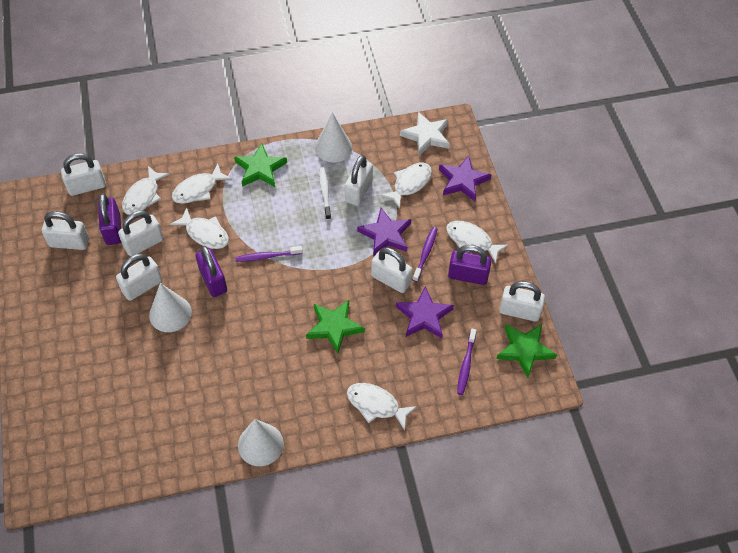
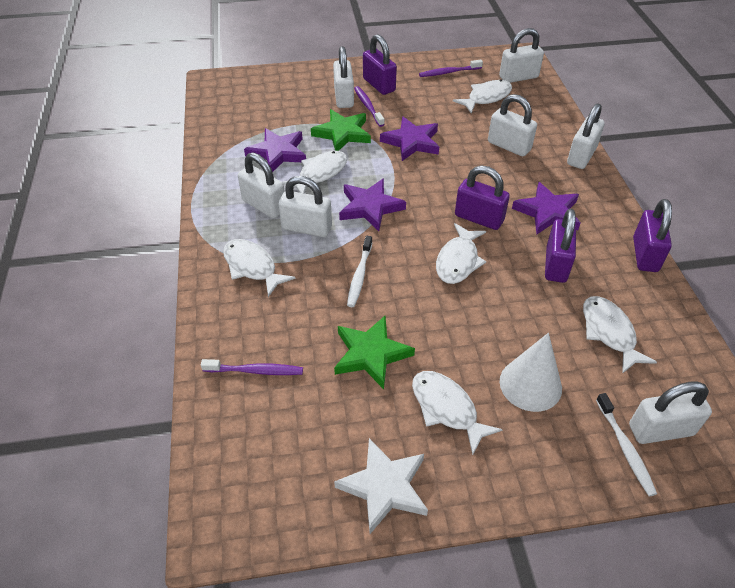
green star: [234,143,287,187] [306,300,365,353] [496,324,557,377] = 3 -> [311,109,371,151] [334,316,415,389] = 2
purple padlock: [98,193,121,245] [196,246,227,297] [448,245,492,285] = 3 -> [363,34,397,95] [455,165,510,230] [545,209,576,283] [633,199,672,272] = 4
purple star: [357,208,411,256] [396,286,454,339] [439,155,491,201] = 3 -> [244,128,306,172] [339,178,406,231] [380,116,439,161] [512,182,581,234] = 4
white cone: [149,283,192,332] [238,419,284,466] [315,112,352,162] = 3 -> [500,333,562,412] = 1
white toothbrush: [319,167,331,220] = 1 -> [347,236,372,307] [596,393,657,497] = 2

